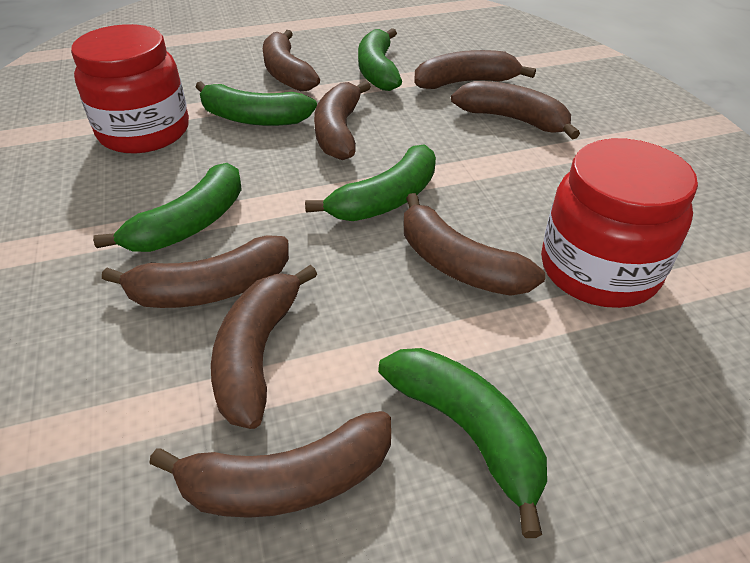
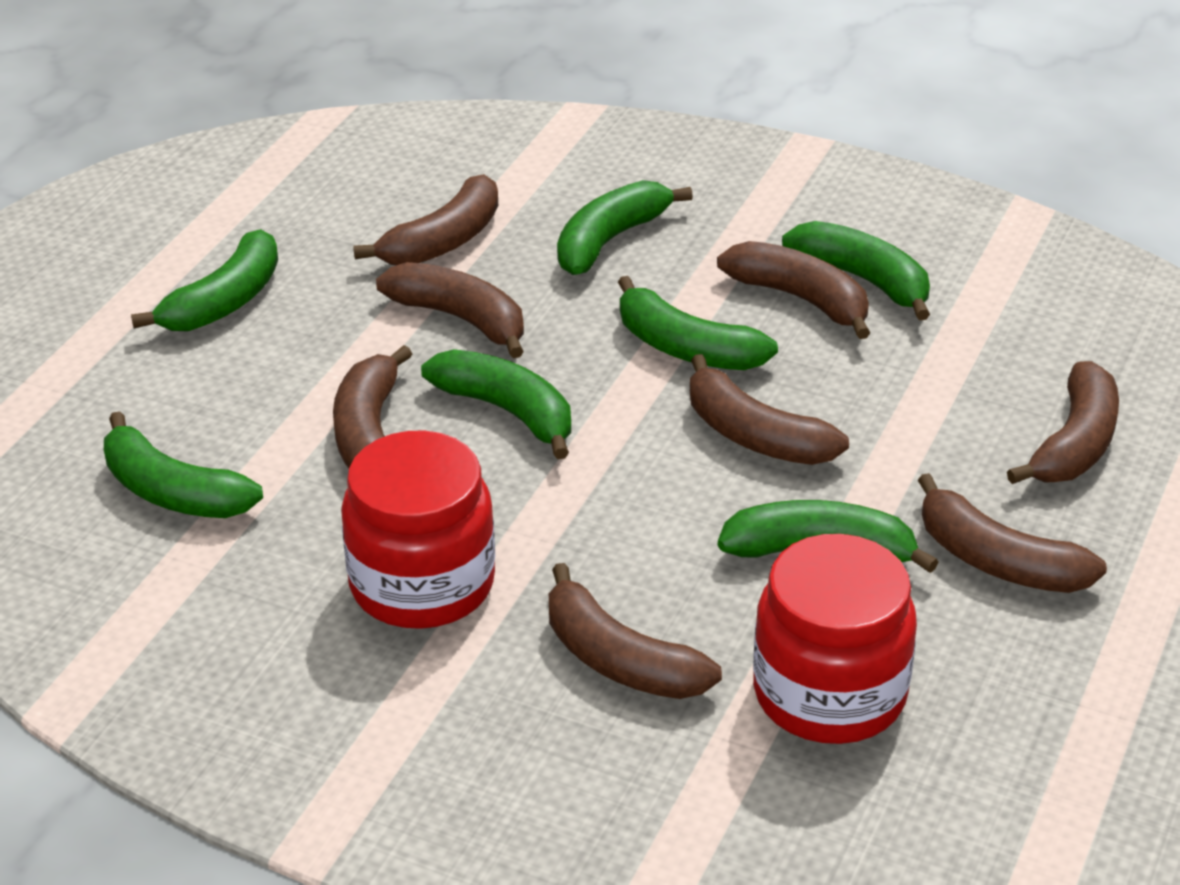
green banana: [93,163,242,252] [196,81,317,126] [305,144,436,221] [358,28,402,91] [378,348,547,538] = 5 -> [104,411,263,518] [131,229,278,331] [421,349,571,459] [557,180,693,275] [618,276,778,370] [718,500,938,573] [782,221,930,320] = 7

